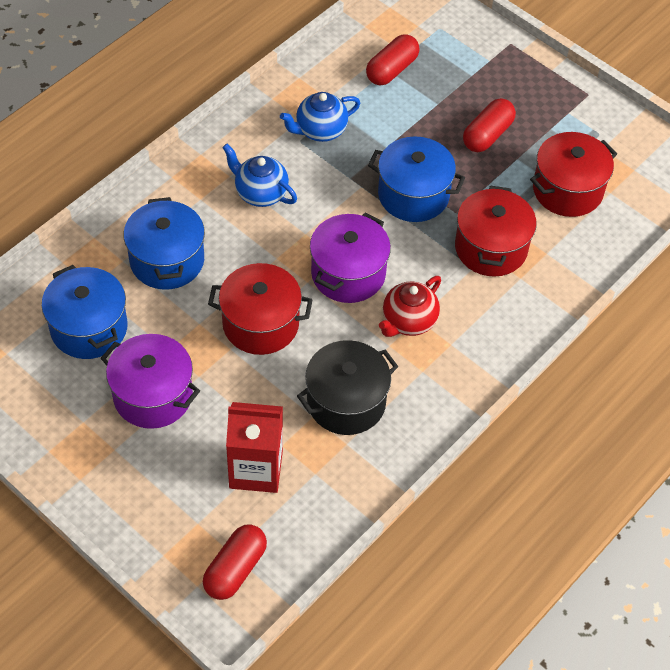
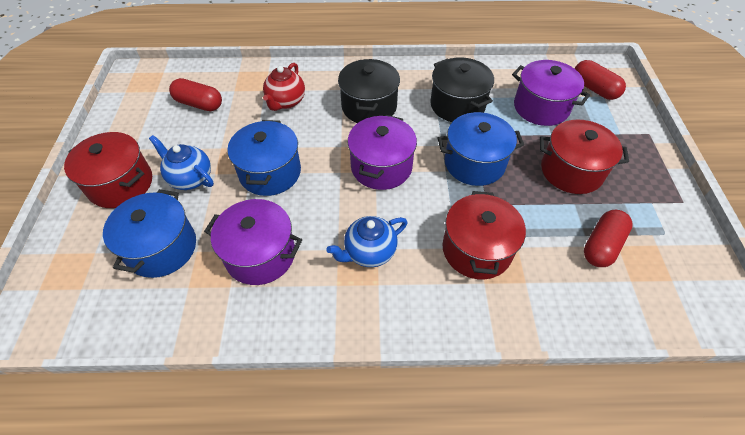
black pot: [297,340,399,435] = 1 -> [338,59,400,123] [430,57,494,122] = 2
purple pot: [100,334,200,429] [310,213,391,303] = 2 -> [204,199,302,285] [347,115,417,190] [512,60,590,126] = 3
red carton: [226,402,283,493] = 1 -> none = 0

